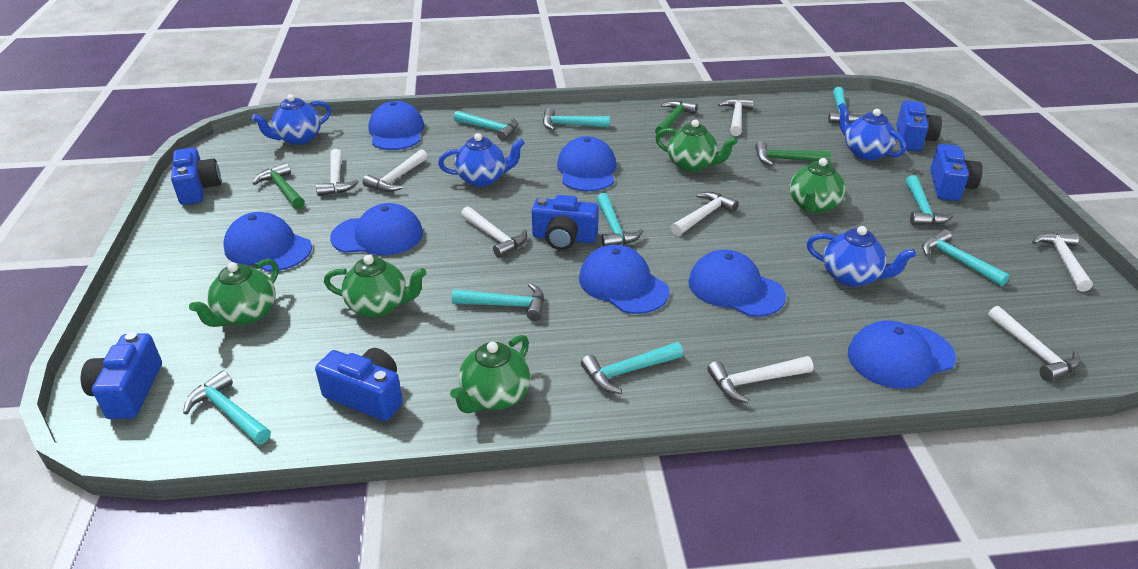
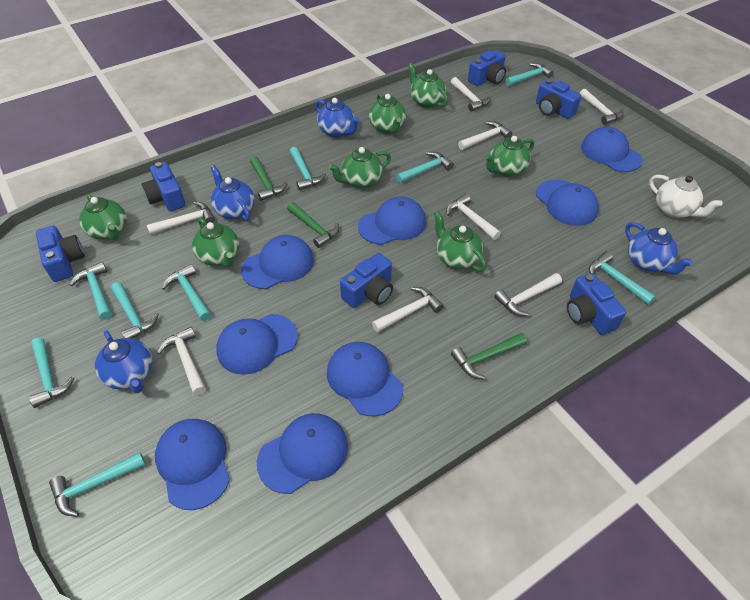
blue cap: [223,212,312,272] [330,203,423,255] [369,101,425,150] [557,136,616,191] [579,245,669,314] [688,250,786,317] [848,321,956,389] = 7 -> [155,419,230,510] [216,314,298,375] [241,235,314,289] [257,413,348,494] [327,342,403,417] [358,197,426,245] [536,180,599,226] [581,127,643,172] = 8
green teapot: [189,259,279,327] [324,255,426,317] [450,335,531,413] [655,120,738,172] [790,158,846,213] = 5 -> [79,194,127,240] [192,218,239,267] [328,147,391,188] [369,93,406,134] [408,63,448,108] [434,211,486,272] [485,136,534,177] = 7
white teapot: none = 0 -> [649,175,723,218] = 1

